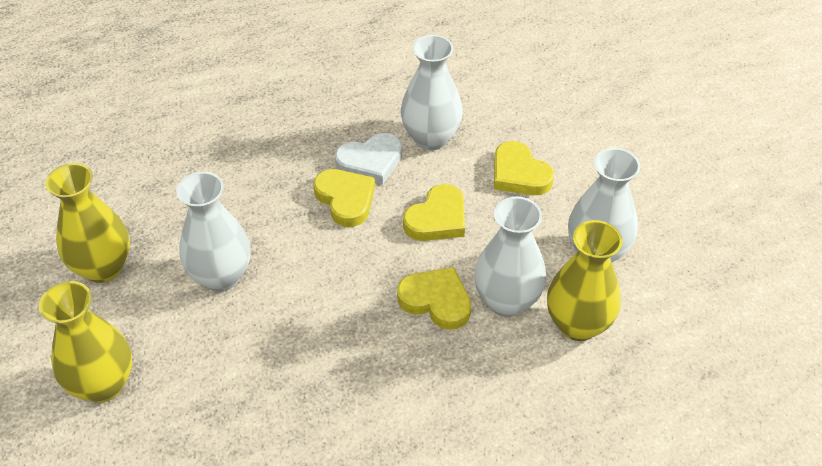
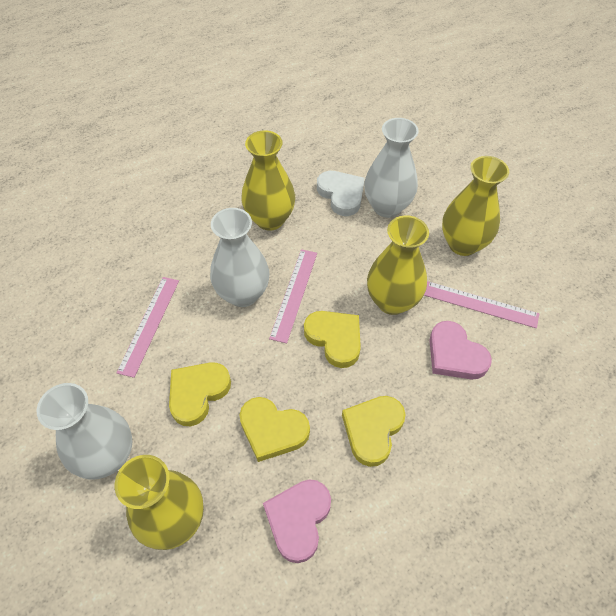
pink heart: none = 0 -> [263,479,331,563] [429,321,492,380] = 2
pink ruler: none = 0 -> [117,277,179,378] [269,249,317,344] [424,281,539,328] = 3
white vase: [176,172,251,292] [401,35,463,150] [474,197,546,317] [568,148,640,262] = 4 -> [37,383,133,480] [210,208,269,307] [364,118,419,218] = 3
yellow vase: [39,281,132,403] [45,163,130,283] [547,220,622,341] = 3 -> [115,455,204,550] [241,130,295,231] [367,215,429,315] [442,156,509,256] = 4

